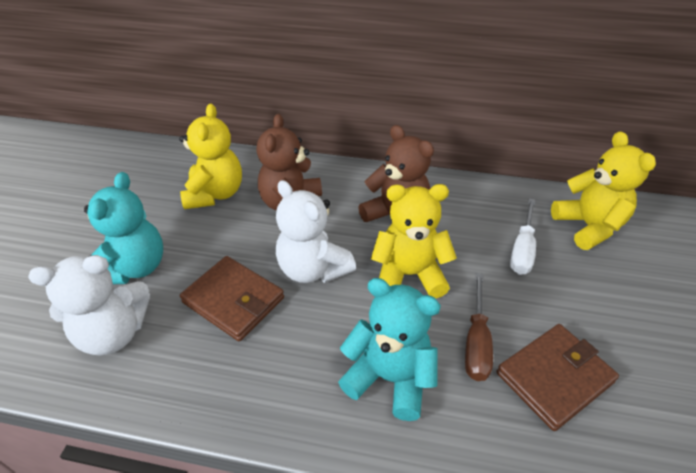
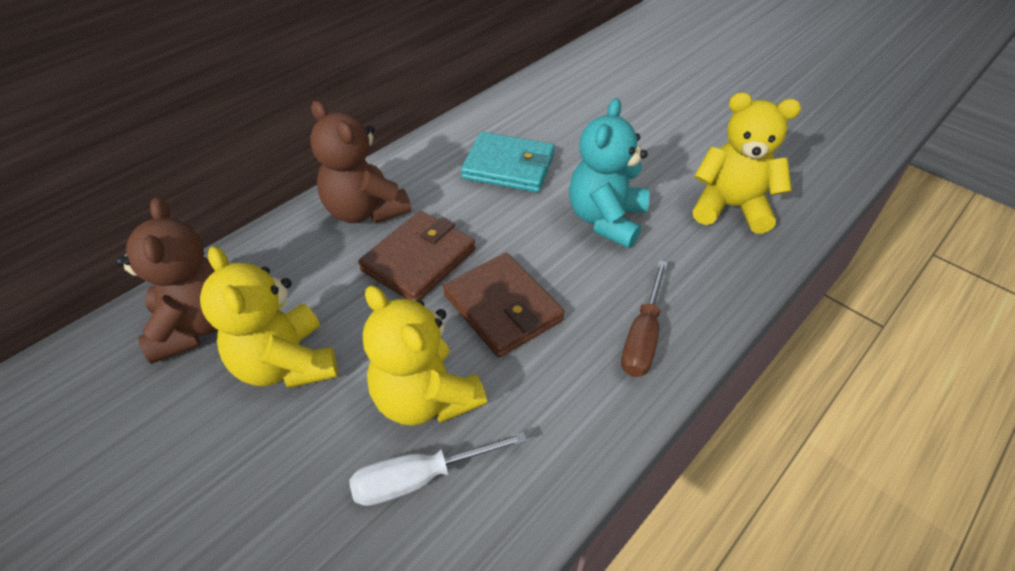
turquoise teddy bear: [84,172,163,284] [338,278,441,421] = 2 -> [569,98,650,248] = 1
turquoise wallet: none = 0 -> [461,132,555,193] = 1
white teddy bear: [28,255,150,356] [276,180,356,283] = 2 -> none = 0

